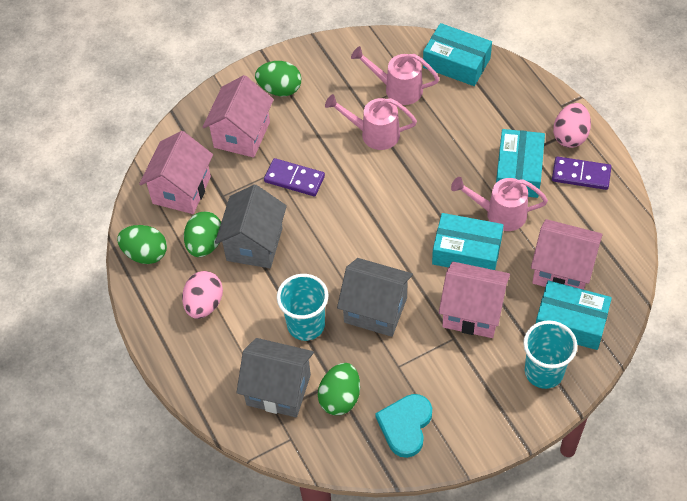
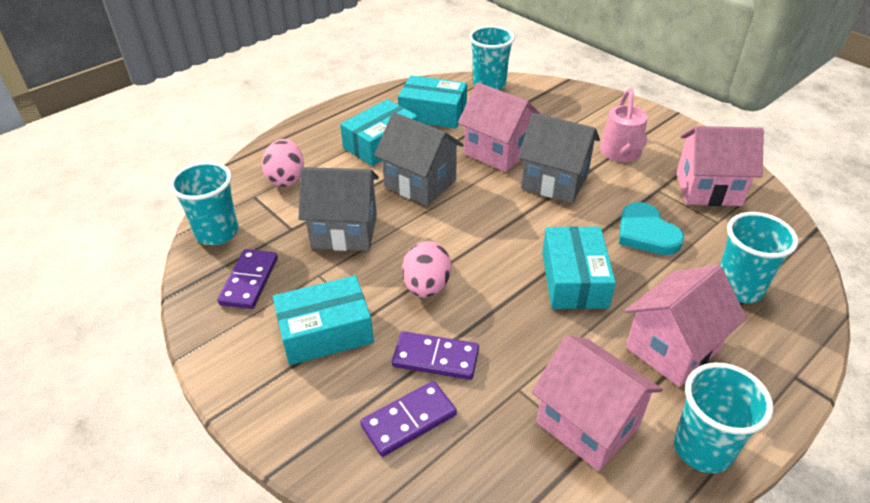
green egg: [117,225,167,264] [184,211,221,257] [255,61,301,96] [318,363,360,415] = 4 -> none = 0
pink watering can: [325,94,417,150] [351,46,439,105] [451,177,548,231] = 3 -> [600,88,648,162] = 1
purple domino: [264,158,325,196] [552,156,611,190] = 2 -> [217,249,278,309] [360,381,457,457] [392,331,479,380] = 3
turquoise cup: [277,274,328,341] [523,320,577,389] = 2 -> [170,162,238,245] [469,26,515,90] [674,362,773,473] [720,212,798,303] = 4

